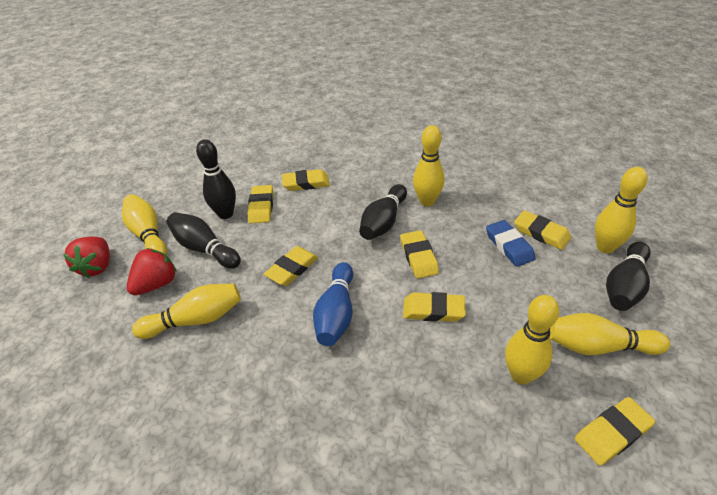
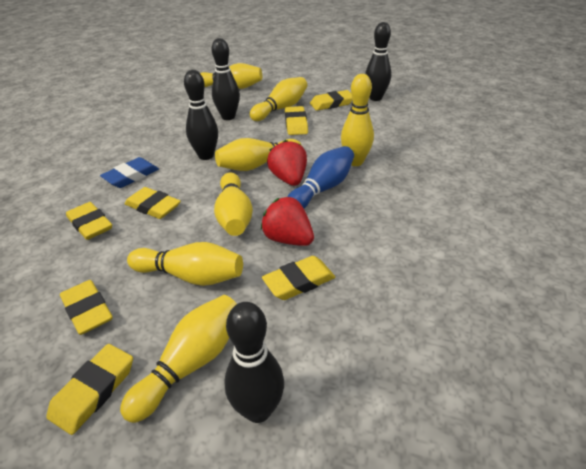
yellow bowling pin: [122,194,167,255] [132,283,241,339] [413,125,444,206] [505,295,559,385] [550,313,670,355] [595,167,648,254] = 6 -> [120,295,237,423] [127,242,243,286] [200,63,262,89] [214,173,253,236] [215,138,302,171] [250,77,307,121] [341,74,374,166] = 7

